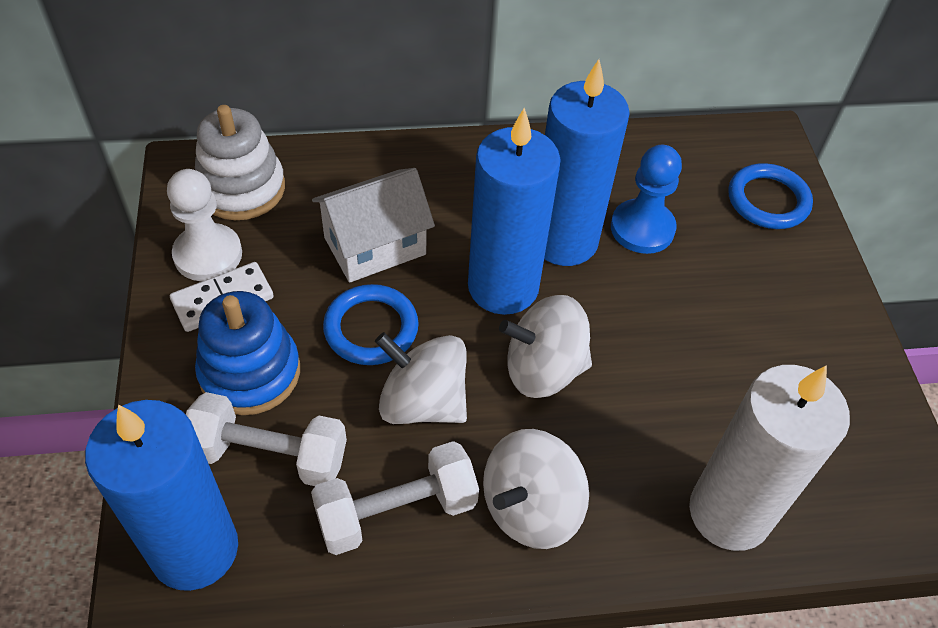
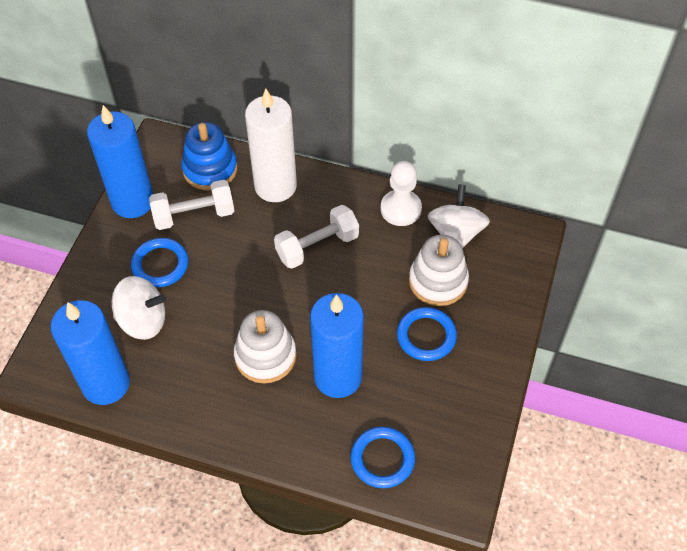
blue pawn: [611,145,682,254] = 1 -> none = 0
blue ring: [323,284,419,365] [728,163,813,229] = 2 -> [131,238,188,287] [351,427,415,488] [397,307,457,361] = 3
white domino: [170,262,273,332] = 1 -> none = 0
white house: [312,168,435,283] = 1 -> none = 0
white spinning top: [375,332,467,424] [483,429,589,549] [499,295,592,398] = 3 -> [111,276,166,340] [428,184,490,249] = 2
white stacking toy: [195,105,285,220] = 1 -> [234,310,296,383] [409,235,469,306] = 2

